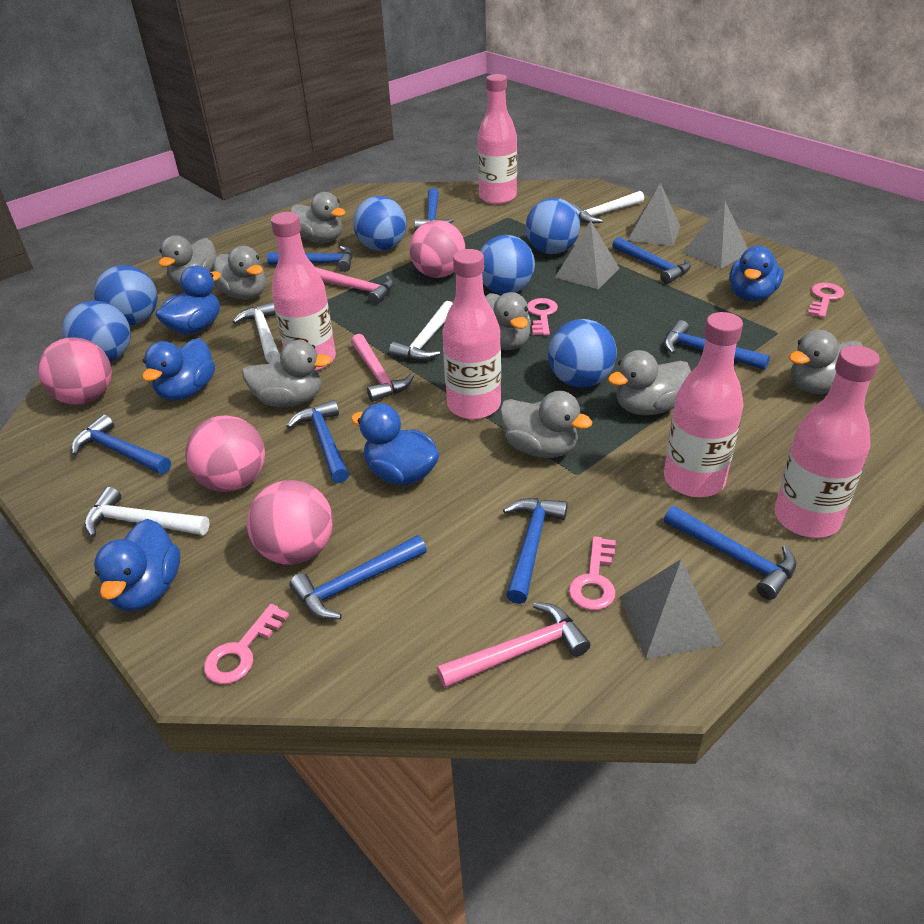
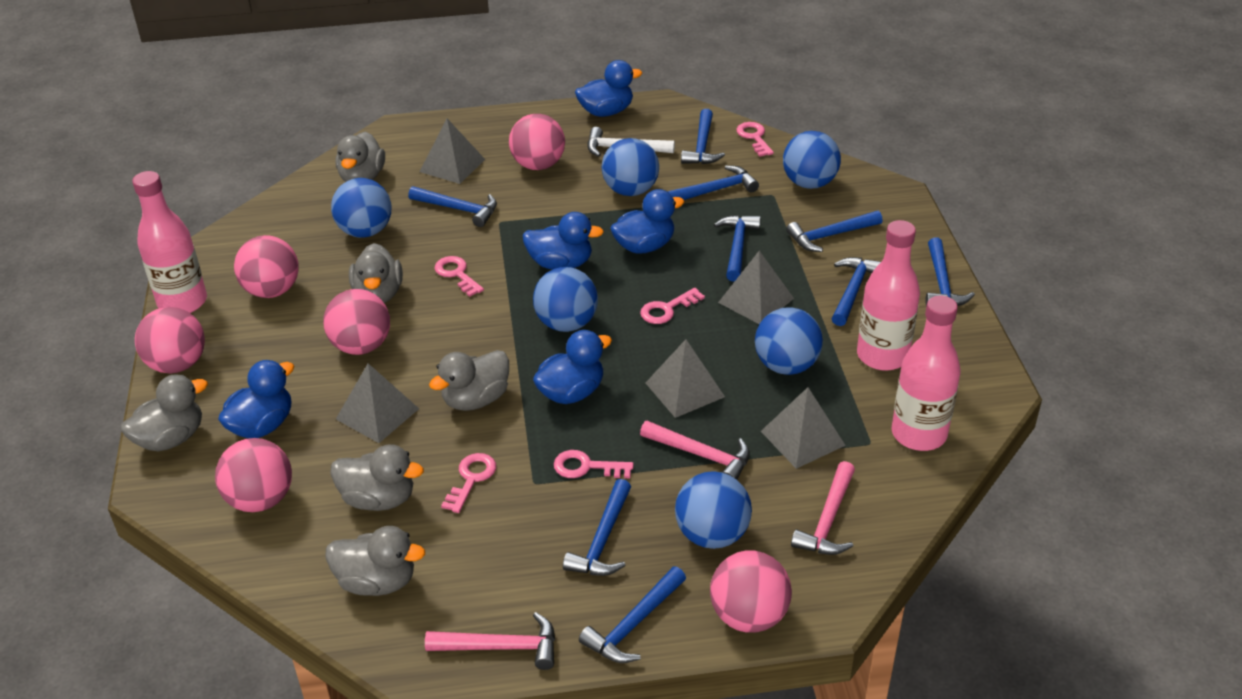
grey duck: [159,235,217,287] [214,246,266,300] [242,340,332,407] [291,192,346,243] [485,292,531,350] [500,391,592,458] [608,350,691,415] [789,330,863,394] = 8 -> [121,374,208,451] [325,526,425,596] [330,444,424,511] [336,132,385,182] [349,243,403,303] [429,350,509,411] = 6
grey pyramid: [555,221,619,289] [619,559,722,659] [628,183,680,246] [683,201,748,269] = 4 -> [336,363,419,443] [420,119,485,184] [646,339,725,418] [718,251,794,324] [761,387,846,469] = 5
pink ball: [38,337,112,405] [185,415,265,492] [247,480,333,564] [409,220,465,278] = 4 -> [135,307,205,373] [215,438,292,512] [234,235,299,298] [323,289,390,355] [509,114,565,170] [710,550,792,633] = 6
pink bottle: [271,212,336,371] [442,249,501,419] [477,74,517,205] [664,312,744,497] [774,345,880,538] = 5 -> [132,171,207,313] [857,220,920,371] [892,295,961,451] = 3
pink key: [204,604,289,684] [528,298,558,335] [569,536,616,610] [808,283,844,318] = 4 -> [434,256,484,297] [441,453,496,513] [554,450,634,478] [640,288,705,324] [736,122,774,157] = 5
white hammer: [84,487,210,538] [233,302,280,363] [389,301,453,361] [572,191,644,223] = 4 -> [587,127,675,157] = 1

